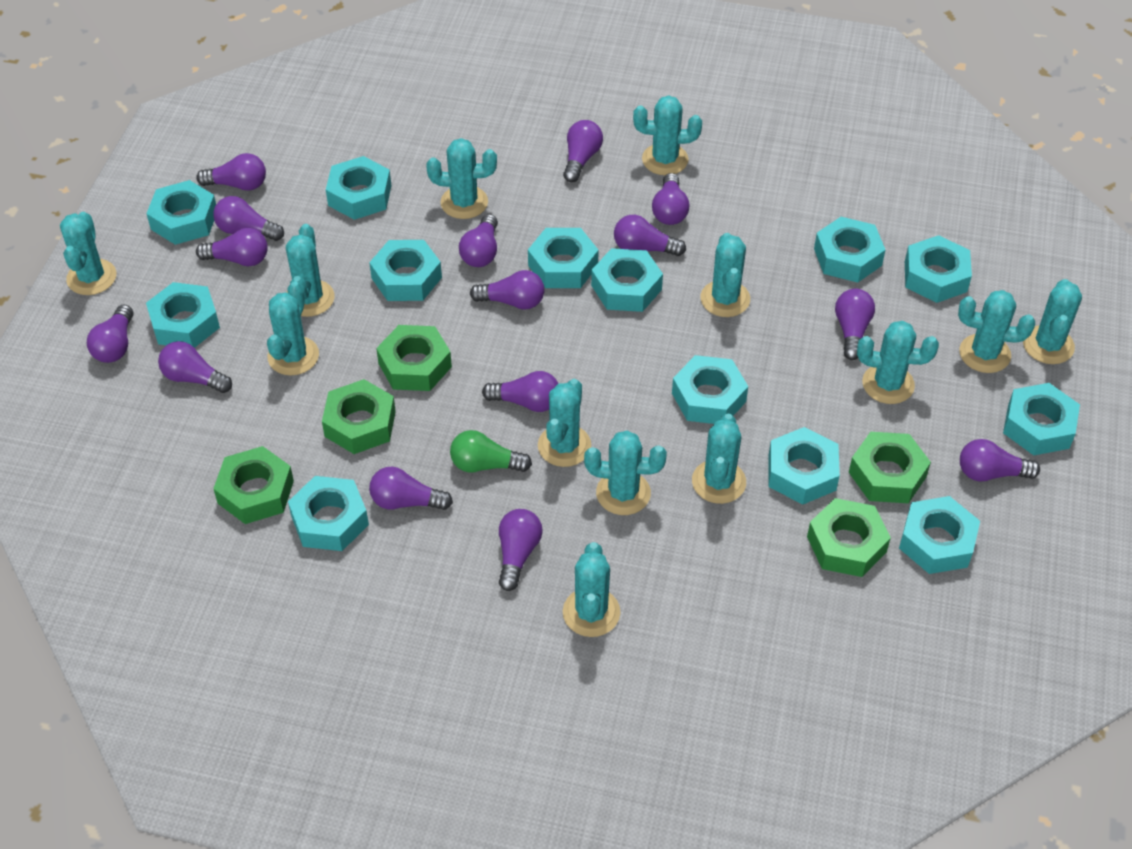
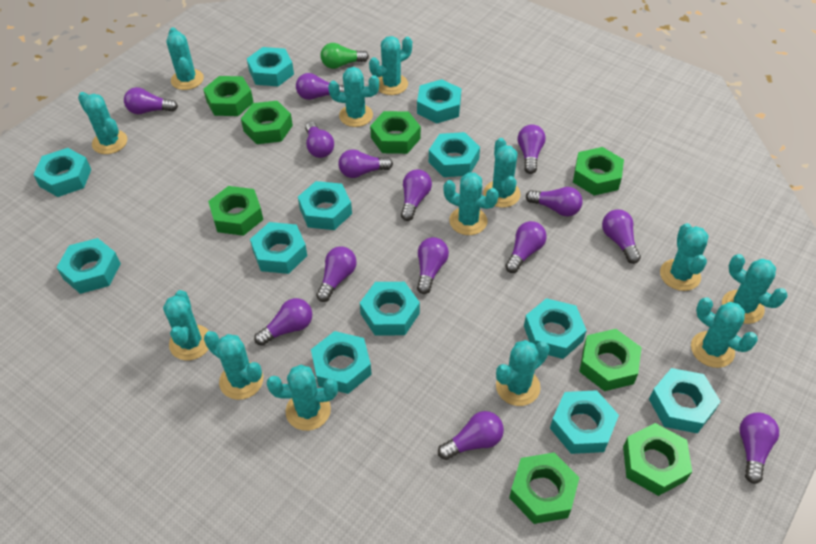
green nut: [213,446,294,524] [322,379,396,454] [376,325,452,391] [807,498,891,577] [849,432,931,503] = 5 -> [203,76,254,116] [208,186,263,236] [241,101,293,144] [370,111,421,154] [509,453,580,524] [573,147,624,196] [579,329,642,391] [623,423,692,496] = 8
purple light bulb: [87,305,133,363] [158,341,232,393] [196,153,266,191] [196,228,268,266] [213,196,284,241] [369,467,453,510] [459,214,498,267] [470,270,545,310] [482,371,558,412] [499,509,543,591] [563,120,603,182] [614,215,686,256] [652,173,689,225] [835,289,875,360] [960,439,1040,482] = 15 -> [124,87,178,114] [254,298,312,346] [296,73,344,100] [305,122,334,158] [316,246,357,302] [338,149,393,178] [401,169,432,221] [417,237,449,294] [438,411,504,460] [505,221,547,273] [518,124,546,174] [526,187,583,217] [602,209,641,264] [739,412,779,484] = 14
turquoise nut: [146,180,216,245] [146,282,220,348] [288,476,369,551] [326,156,392,220] [369,240,442,301] [528,228,599,288] [591,248,663,312] [672,355,748,424] [768,427,840,505] [814,217,886,283] [899,496,980,574] [905,235,972,303] [1003,383,1080,455] = 13 -> [33,148,91,197] [56,238,121,294] [247,47,294,86] [250,222,307,274] [298,181,352,230] [311,331,372,394] [360,282,420,336] [417,79,461,123] [429,132,480,177] [524,298,587,359] [550,390,619,454] [649,368,721,433] = 12

